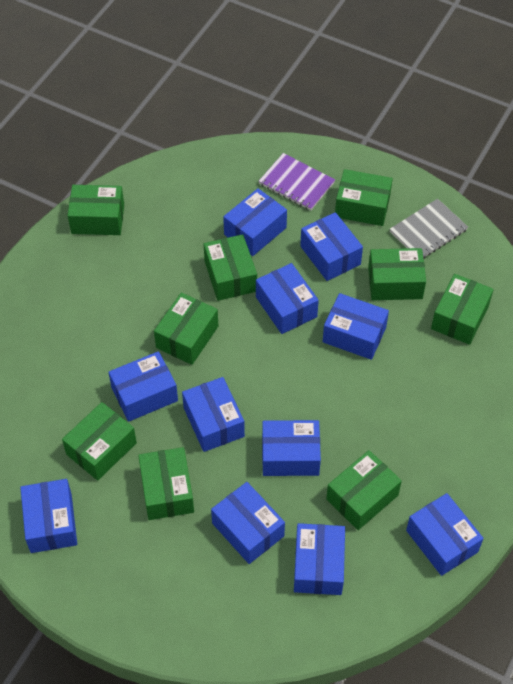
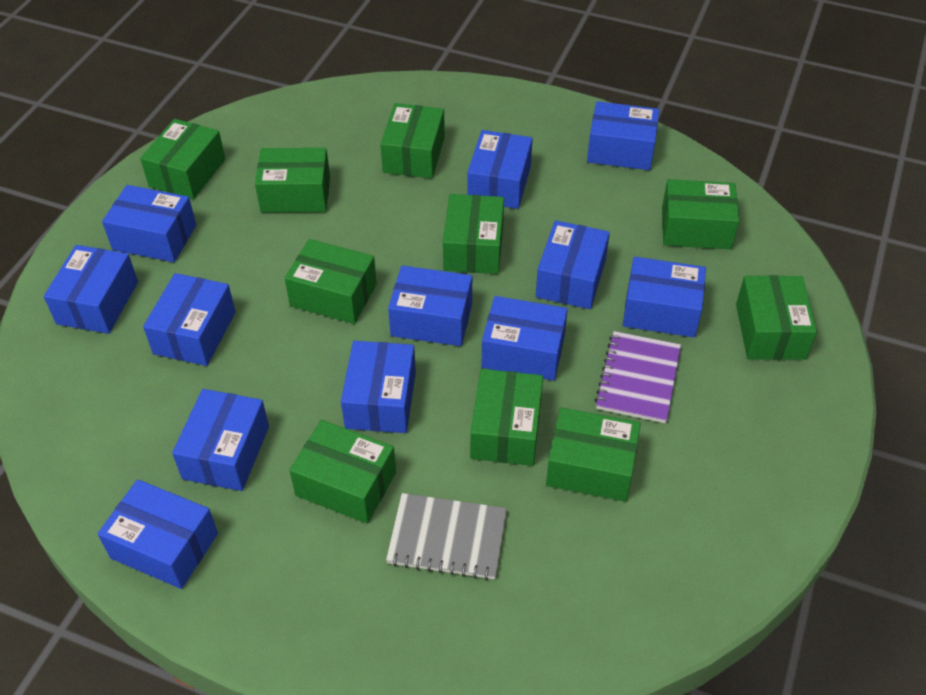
blue box: [20,479,77,553] [109,351,178,422] [182,377,245,452] [211,482,285,564] [223,188,287,256] [256,263,319,334] [262,420,321,476] [294,523,345,595] [300,212,363,281] [323,293,389,360] [406,493,484,576] = 11 -> [44,245,138,334] [98,479,218,589] [102,185,196,262] [143,273,236,366] [172,389,269,491] [341,341,416,433] [388,266,472,346] [467,130,533,209] [482,296,568,381] [536,220,610,309] [587,101,659,170] [623,257,706,337] = 12
green box: [62,402,137,481] [67,185,124,235] [138,447,194,520] [154,293,218,365] [204,234,257,301] [326,450,402,530] [335,169,393,226] [368,248,426,300] [431,274,494,345] = 9 -> [140,119,225,200] [255,148,330,213] [285,239,377,324] [289,420,396,524] [380,103,445,179] [443,194,504,274] [470,369,543,466] [546,408,641,502] [662,179,739,249] [736,275,817,360] = 10

